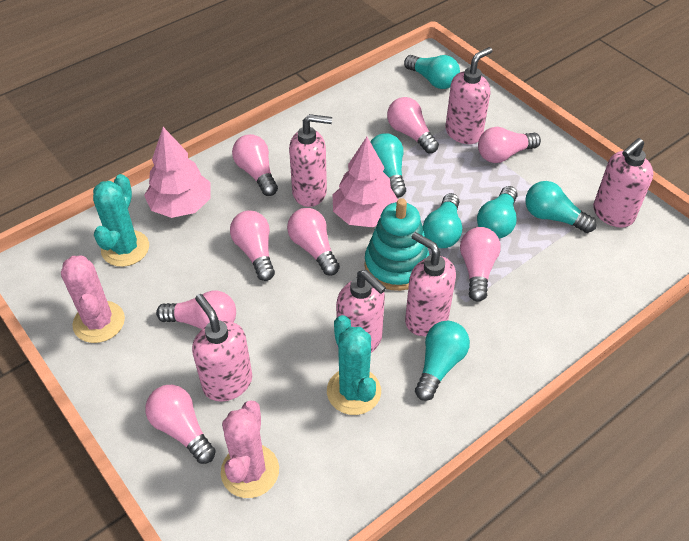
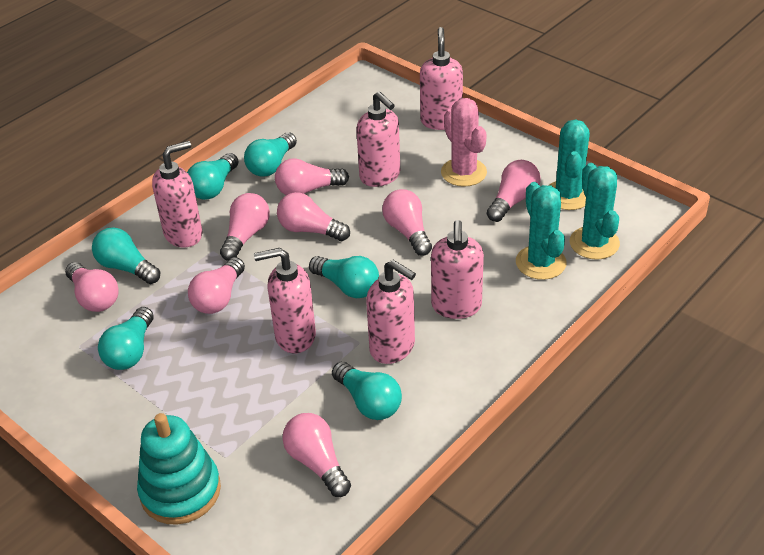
pink cactus: [61,256,125,343] [221,400,279,498] = 2 -> [441,98,487,187] = 1
pink tree: [144,127,210,218] [333,137,398,227] = 2 -> none = 0
turquoise cactus: [93,174,149,267] [327,315,381,415] = 2 -> [516,182,567,280] [548,119,590,210] [570,163,620,260] = 3

